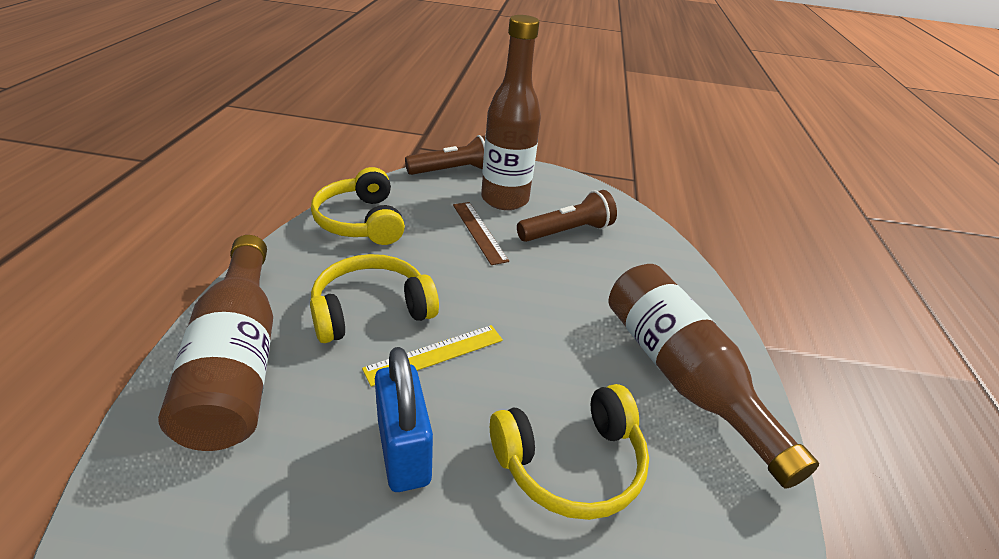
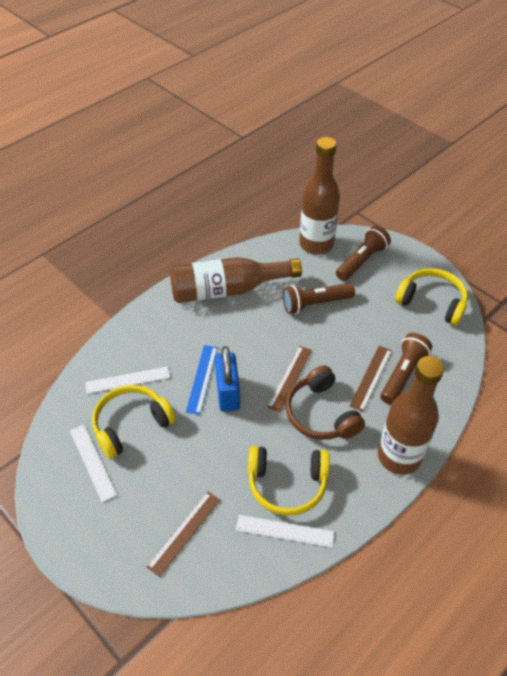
blue ruler: none = 0 -> [186,345,218,415] = 1
brown flashlight: [405,135,485,175] [517,190,617,242] = 2 -> [283,283,355,314] [336,226,391,281] [381,333,432,405] = 3
brown headphones: none = 0 -> [286,365,365,440] = 1
brown ruler: [453,202,509,265] = 1 -> [147,491,220,577] [267,346,312,413] [350,346,392,412] = 3
white ruler: none = 0 -> [70,425,117,502] [85,366,170,394] [236,515,334,548] = 3
yellow ruler: [362,325,503,387] = 1 -> none = 0

